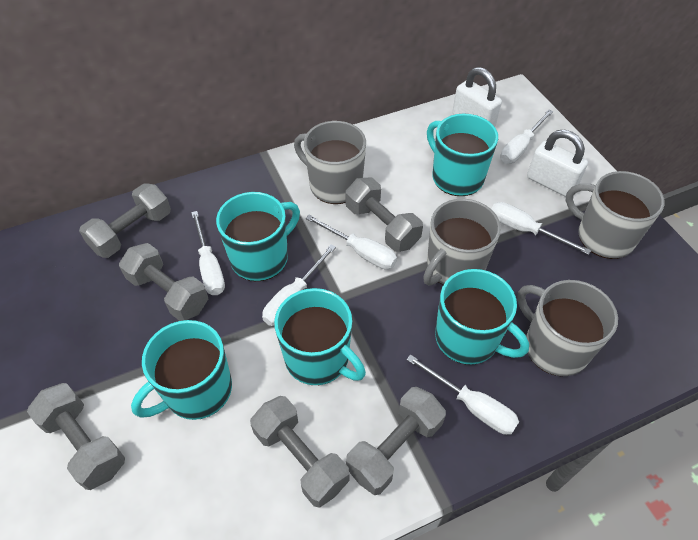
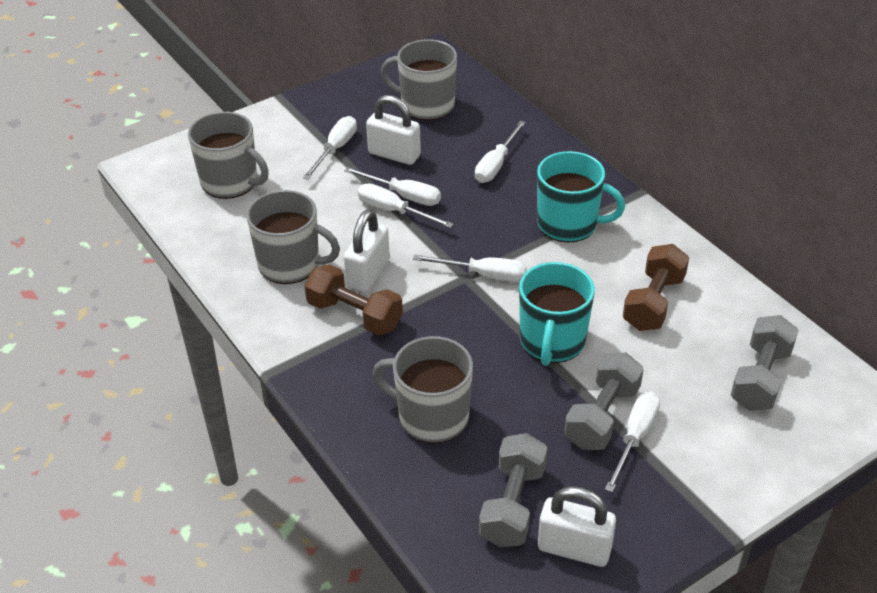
brown dumbbell: none = 0 -> [304,264,403,335] [623,244,689,331] = 2
grey dumbbell: [27,383,125,490] [79,183,171,258] [119,243,208,321] [250,396,349,508] [345,178,423,252] [346,387,446,495] = 6 -> [479,433,547,548] [564,353,644,450] [731,315,798,411] = 3
turquoise mug: [131,320,232,420] [216,192,300,281] [274,288,366,385] [427,114,498,196] [435,269,529,365] = 5 -> [519,262,595,366] [537,151,625,243] = 2
white padlock: [452,67,502,127] [527,130,588,197] = 2 -> [344,209,390,292] [366,95,421,165] [538,486,616,567] = 3

